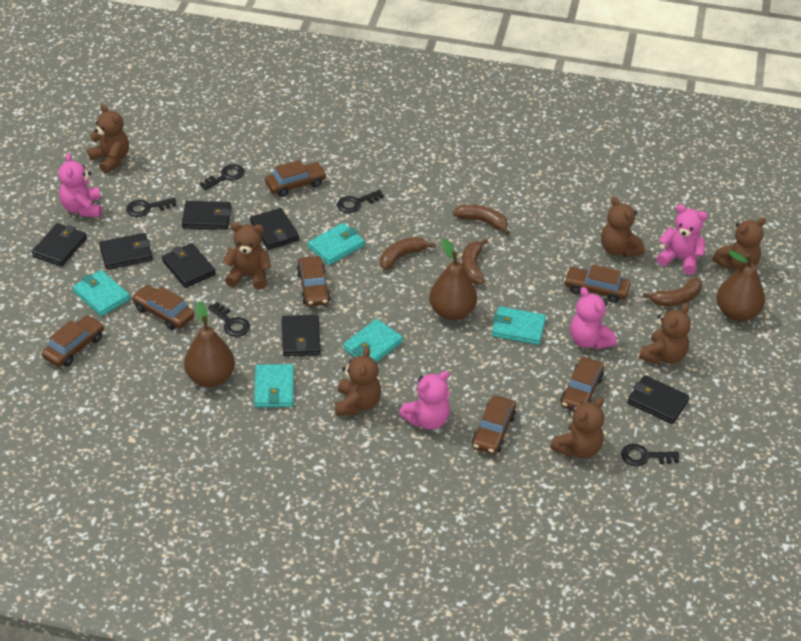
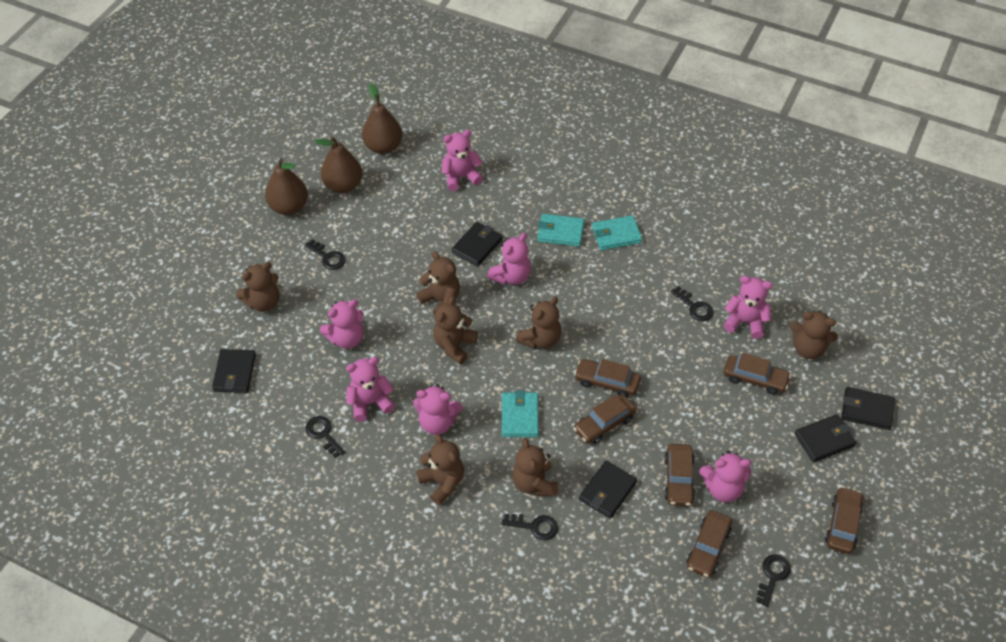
black wallet: [32,223,87,267] [99,233,153,269] [162,243,216,288] [182,201,231,230] [250,208,299,250] [282,315,321,356] [627,375,690,424] = 7 -> [212,349,256,393] [452,222,503,266] [579,461,637,518] [795,414,857,462] [842,387,895,430] = 5
brown banana: [380,237,436,270] [453,204,509,235] [462,238,488,285] [643,277,702,306] = 4 -> none = 0
brown car: [42,315,104,367] [132,285,194,330] [265,160,327,197] [297,256,331,306] [472,395,516,454] [560,357,604,410] [564,264,630,303] = 7 -> [573,394,636,444] [574,359,641,397] [664,444,695,506] [687,510,732,578] [724,353,791,395] [825,486,864,554] = 6
pink teddy bear: [58,153,102,217] [399,371,450,430] [570,287,617,349] [657,204,708,275] = 4 -> [320,299,364,349] [346,357,395,422] [413,384,462,435] [442,130,483,191] [487,233,531,285] [700,450,751,502] [723,276,772,339] = 7
turquoise wallet: [72,270,130,316] [254,364,294,407] [308,223,365,265] [343,319,403,362] [492,306,546,345] = 5 -> [502,390,539,437] [537,214,584,247] [592,215,642,250] = 3

